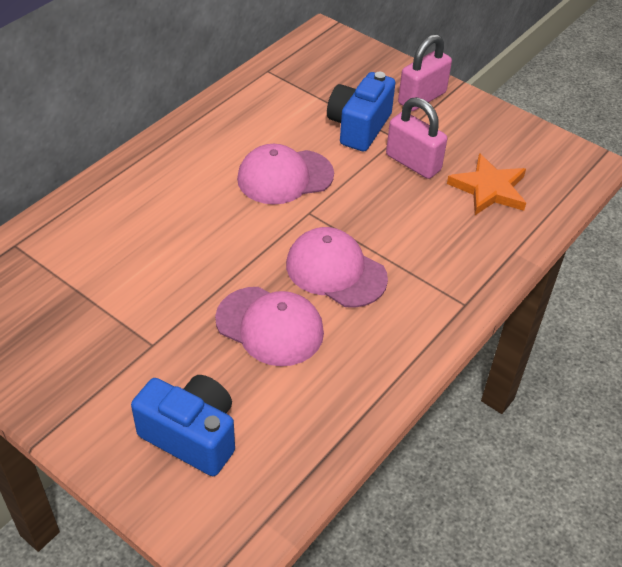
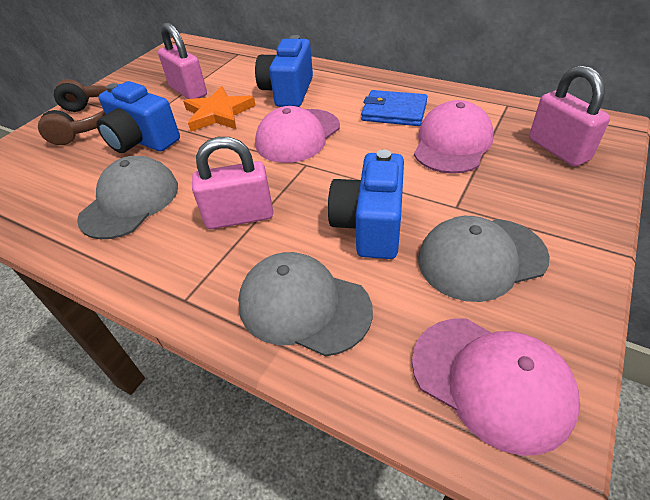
blue camera: [131,375,235,476] [327,72,395,151] = 2 -> [96,81,180,153] [255,35,313,107] [328,149,404,259] = 3
blue wallet: none = 0 -> [361,90,428,126] = 1
brown headphones: none = 0 -> [38,79,107,145] = 1
grey cap: none = 0 -> [77,156,178,239] [238,252,373,356] [418,216,550,302] = 3
pink padlock: [386,97,447,179] [398,34,452,111] = 2 -> [158,22,207,99] [192,137,273,229] [529,65,610,167] = 3

